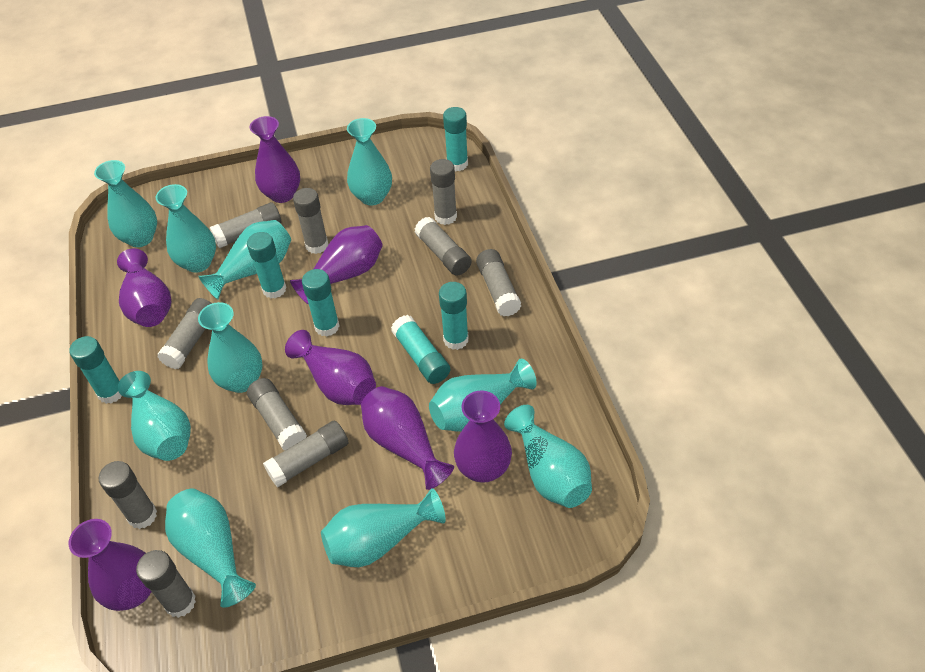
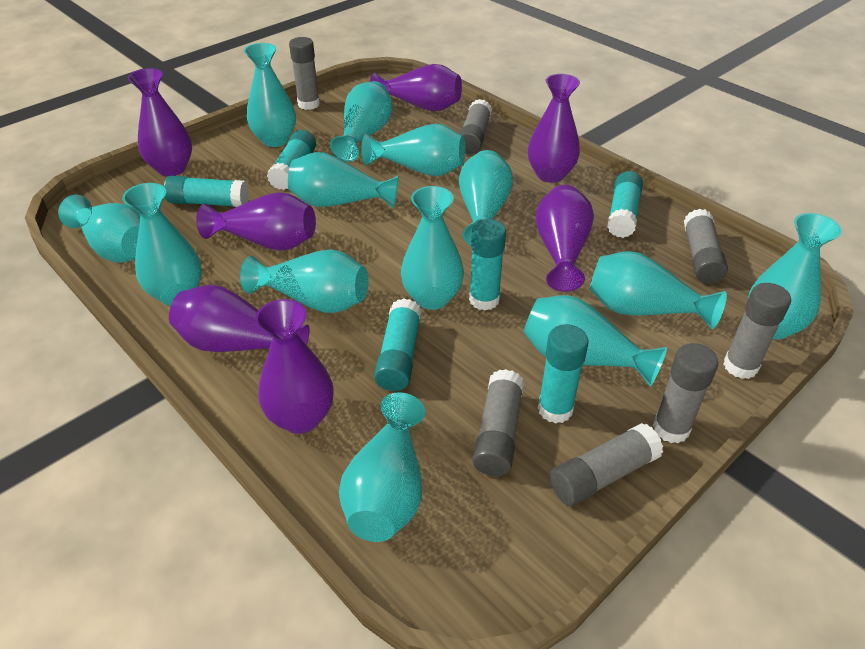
grey glue stick: [99,461,157,529] [136,550,196,618] [157,298,212,369] [210,202,281,249] [247,378,307,450] [263,421,348,487] [293,188,328,254] [415,217,471,276] [430,159,457,225] [476,249,521,316] = 10 -> [289,37,320,110] [459,99,492,154] [472,369,525,476] [550,423,663,506] [653,343,718,443] [684,209,728,284] [723,283,791,379] = 7
turquoise vase: [94,160,157,247] [118,371,191,461] [156,184,216,273] [165,488,256,608] [198,220,291,299] [198,302,262,393] [321,488,446,567] [347,118,392,205] [429,359,537,432] [504,405,592,508] = 10 -> [58,195,140,263] [122,183,202,306] [240,250,369,313] [244,43,296,147] [288,152,399,209] [330,81,392,162] [339,392,425,542] [361,124,465,176] [401,186,464,310] [459,150,513,246] [524,295,667,387] [589,251,727,329] [748,213,842,340] = 13

